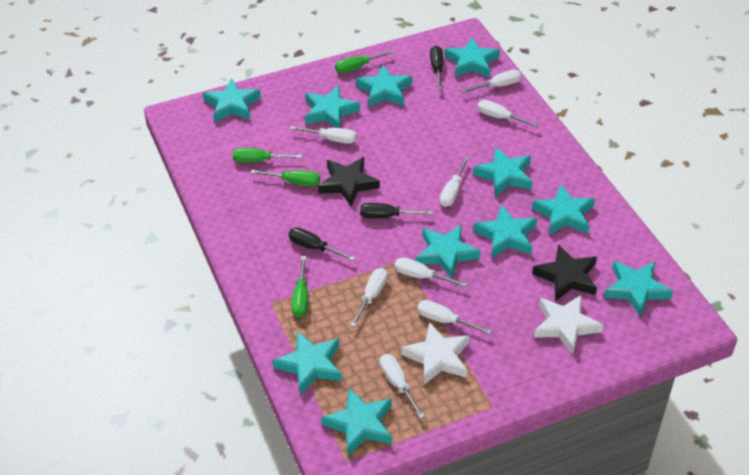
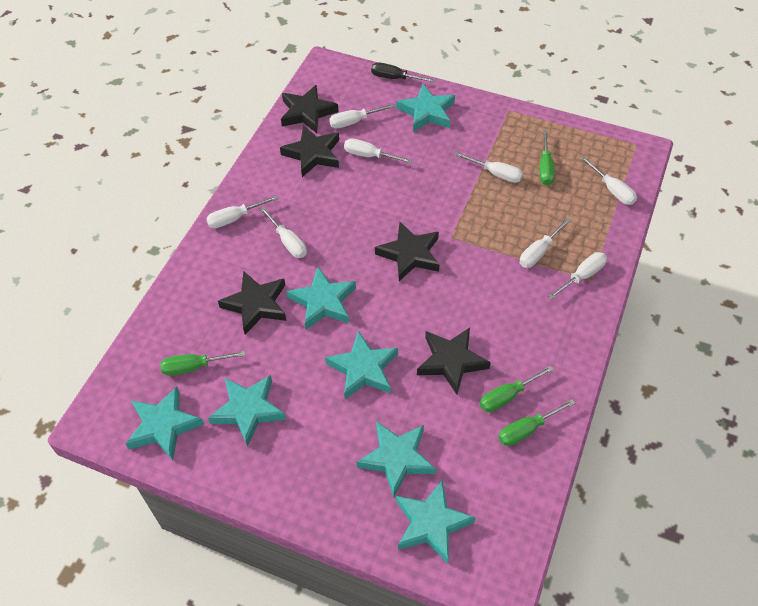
black screwdriver: [289,227,355,261] [360,203,433,218] [430,46,443,89] = 3 -> [371,62,436,83] = 1
black star: [318,157,380,207] [532,244,597,301] = 2 -> [218,271,286,335] [280,125,339,177] [281,85,338,133] [375,222,439,281] [417,327,491,395] = 5
turquoise star: [203,78,261,122] [273,331,342,395] [305,85,360,128] [321,388,392,456] [356,65,412,107] [416,224,481,279] [444,38,500,78] [473,147,533,196] [473,205,537,257] [532,184,595,235] [604,261,673,317] = 11 -> [125,386,204,460] [208,375,286,447] [287,267,356,329] [325,331,398,399] [357,421,436,498] [396,480,476,564] [397,84,455,132] = 7
white star: [401,322,470,385] [534,295,603,354] = 2 -> none = 0

